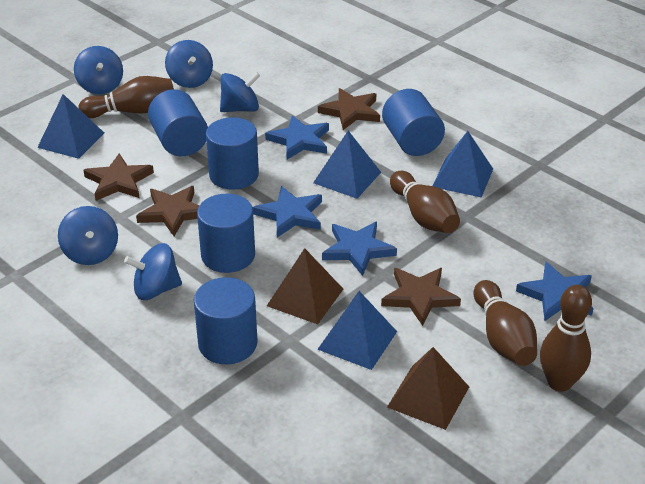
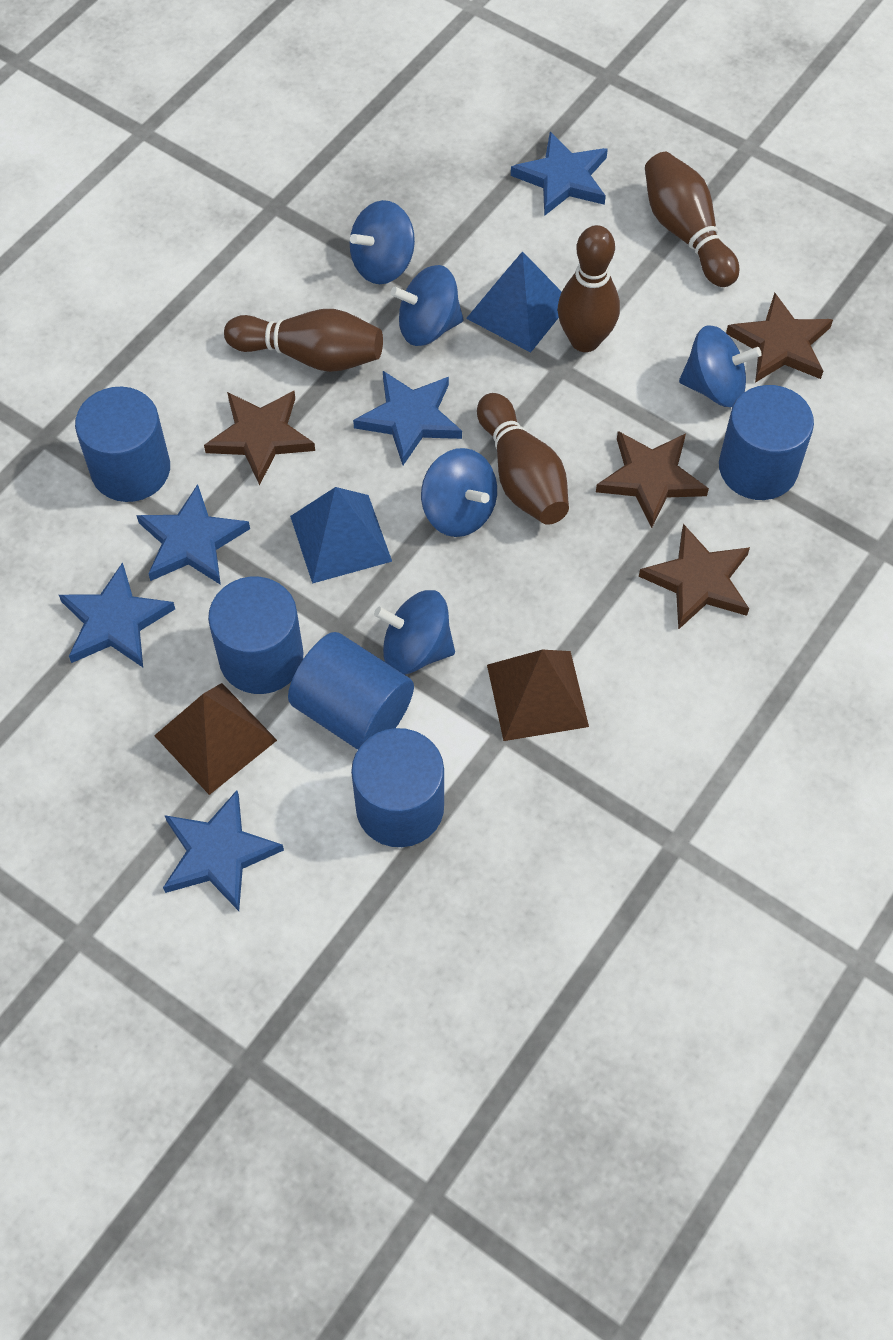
blue pyramid: [37,94,104,159] [313,131,381,199] [317,291,397,370] [433,131,493,198] = 4 -> [290,487,392,584] [466,251,562,353] = 2
blue star: [253,186,322,238] [265,115,329,159] [322,221,397,276] [516,262,594,321] = 4 -> [59,562,175,667] [136,484,250,585] [163,790,284,911] [353,371,462,465] [511,132,608,216] = 5

